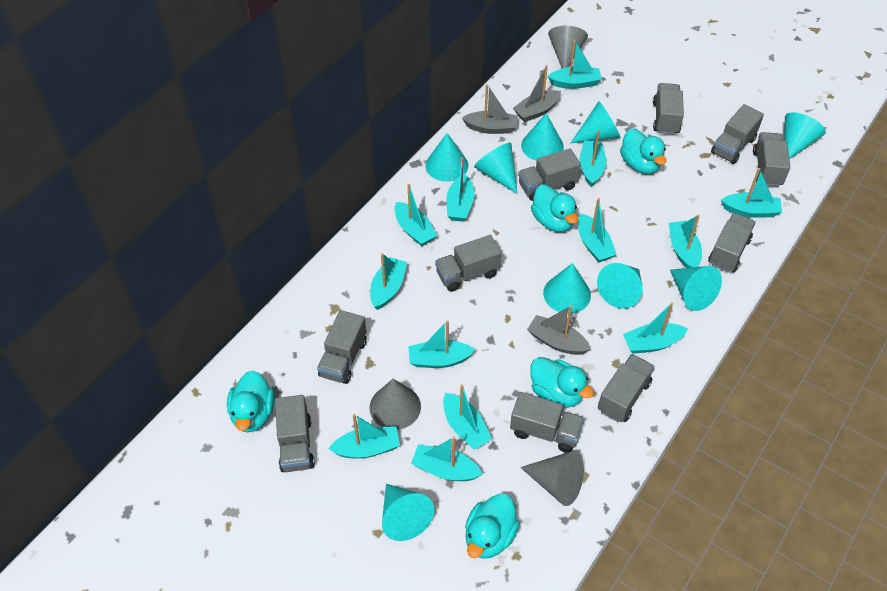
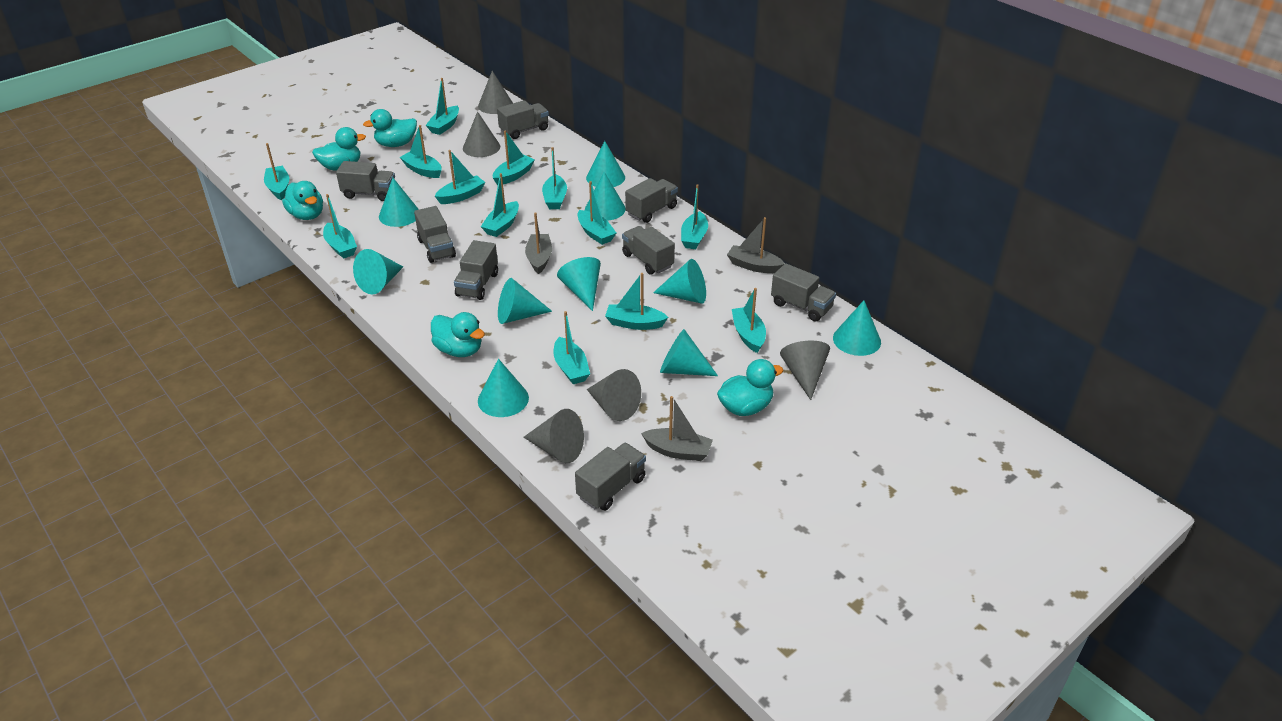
grey cone: [370,379,421,430] [520,451,584,506] [548,26,588,68] = 3 -> [463,111,500,157] [478,71,513,114] [523,409,584,463] [587,369,641,421] [780,341,830,400] = 5
grey truck: [275,395,315,472] [317,310,367,384] [435,235,501,292] [510,392,584,453] [518,149,581,201] [598,354,655,422] [653,83,684,134] [708,213,756,273] [711,104,764,164] [753,132,790,187] = 10 -> [336,161,395,201] [414,206,456,263] [454,240,498,300] [497,100,549,139] [575,443,646,511] [622,226,675,275] [625,178,678,223] [771,263,836,321] = 8
turquoise cone: [382,484,434,541] [425,133,468,182] [474,143,518,194] [521,113,564,161] [543,263,591,314] [571,101,621,143] [597,263,643,309] [670,266,722,311] [784,112,826,159] = 9 -> [353,249,403,294] [379,178,419,227] [478,359,529,417] [498,278,552,324] [557,257,601,311] [585,172,626,221] [586,141,625,187] [653,259,706,303] [660,329,718,376] [833,300,881,356] = 10

